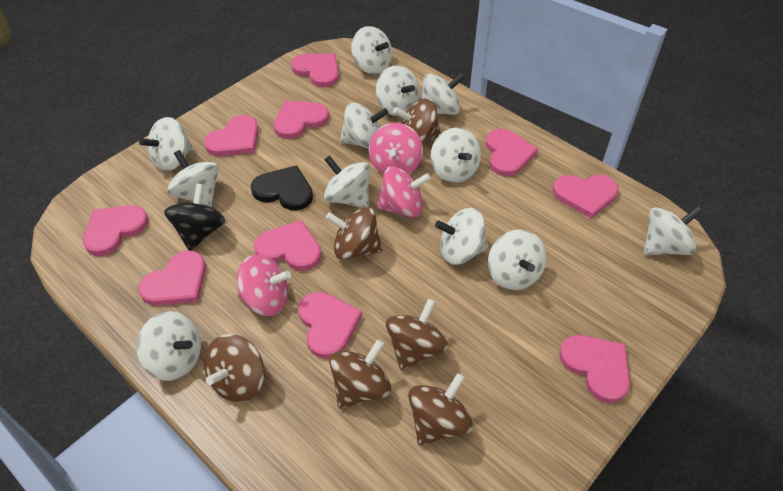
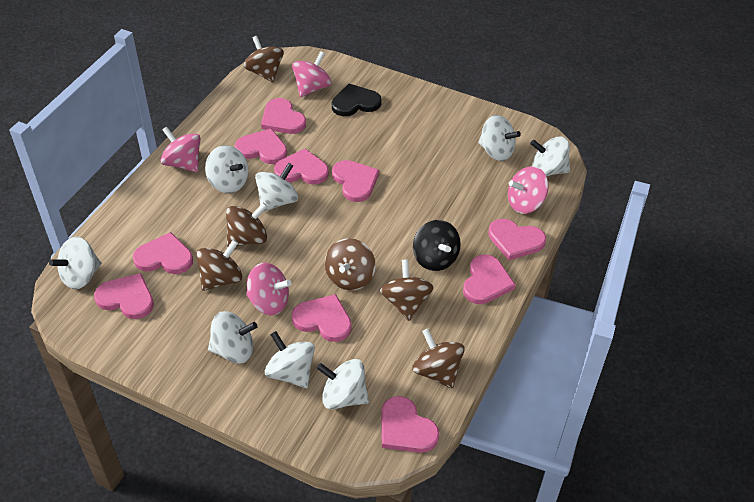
pink spinning top: [237,255,291,316] [369,123,423,174] [377,166,431,218] = 3 -> [160,126,201,172] [246,263,291,316] [292,51,332,97] [508,166,549,214] = 4
white spinning top: [136,311,201,381] [139,117,193,171] [167,150,219,207] [324,155,370,208] [340,102,388,149] [351,26,392,75] [376,65,420,117] [421,73,465,115] [431,128,481,183] [435,208,488,265] [488,229,547,290] [644,206,703,255] = 12 -> [49,237,101,289] [205,145,249,193] [208,311,258,364] [255,163,298,212] [265,331,315,388] [317,359,369,409] [478,115,521,161] [530,136,570,176] = 8

